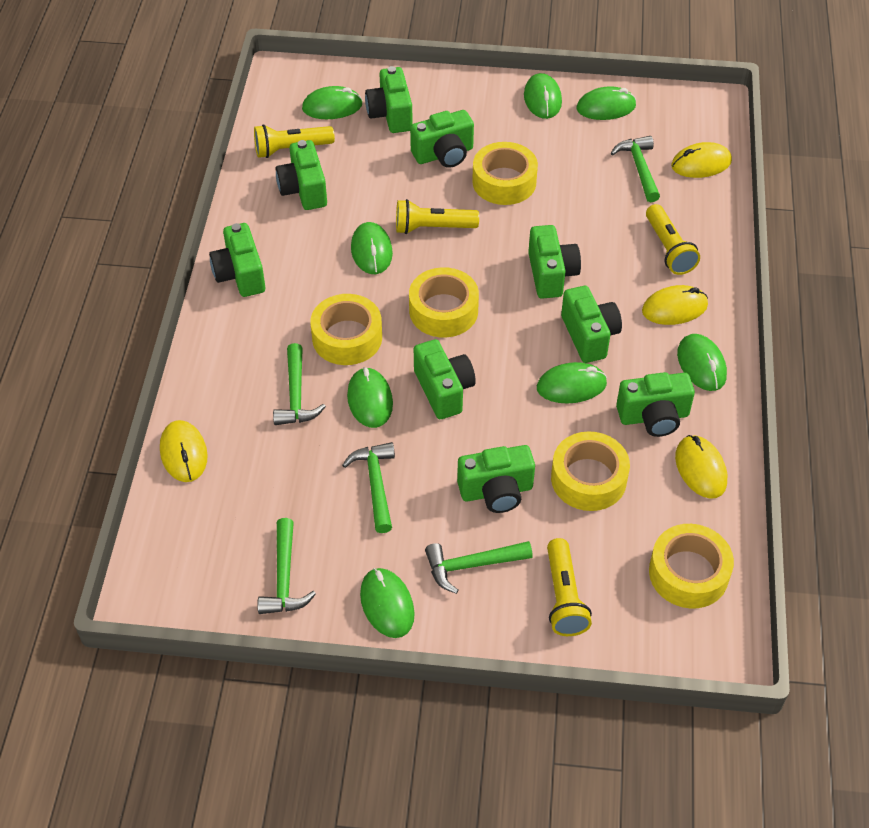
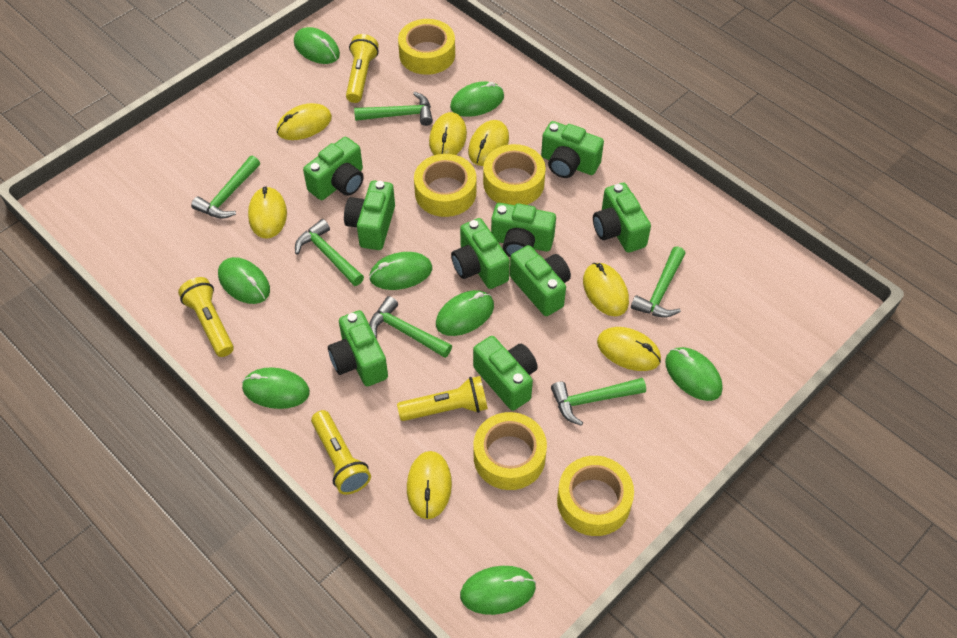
green hammer: [258,518,316,614] [273,343,326,425] [342,442,395,533] [425,541,533,594] [611,136,660,202] = 5 -> [191,156,260,219] [295,219,364,286] [354,92,433,126] [369,296,452,358] [551,378,646,426] [631,246,686,318] = 6
yellow mouse: [160,420,208,482] [642,285,708,325] [671,142,732,178] [675,435,727,499] = 4 -> [248,186,287,239] [276,103,332,140] [407,451,452,519] [429,112,467,155] [468,120,509,166] [583,263,629,316] [597,327,661,371] = 7

